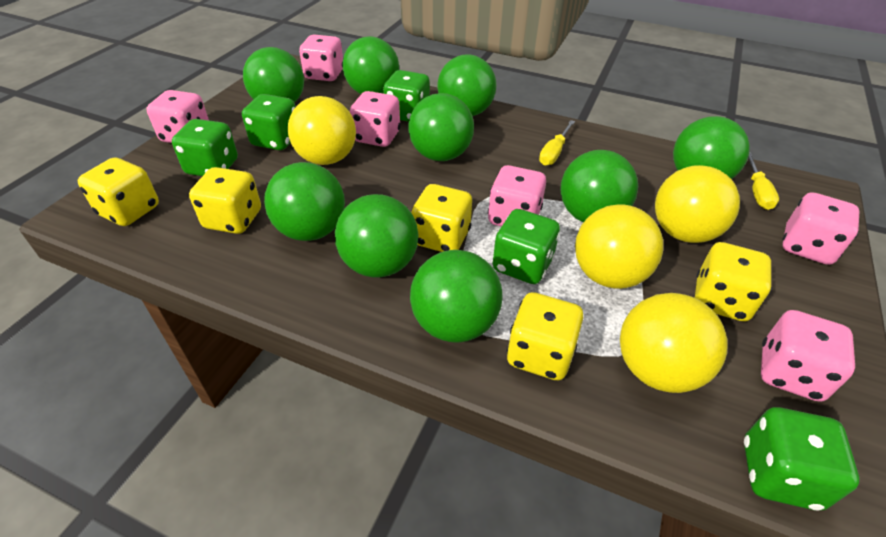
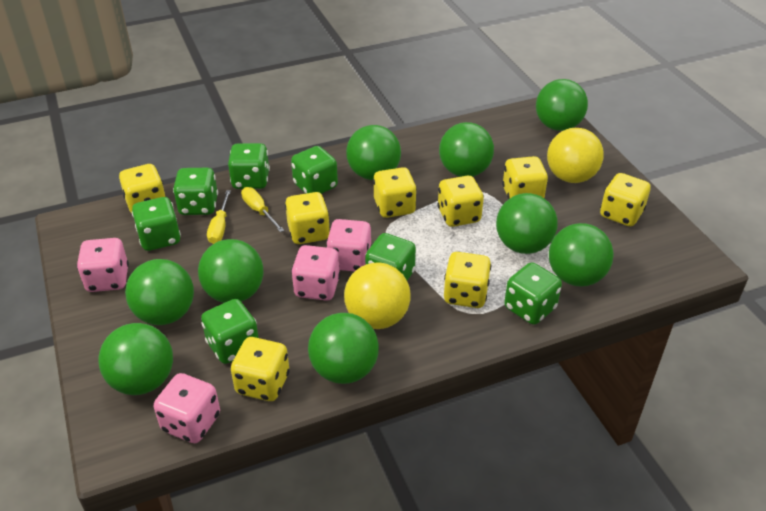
green dice: [172,119,238,176] [242,94,295,150] [383,70,430,122] [493,209,560,284] [744,407,859,511] = 5 -> [132,197,181,251] [173,168,218,215] [201,299,259,364] [228,143,270,189] [291,146,338,194] [365,233,416,281] [504,262,562,325] = 7
pink dice: [146,90,209,143] [299,35,343,81] [350,91,401,147] [488,165,546,227] [761,310,855,402] [782,192,859,265] = 6 -> [77,238,129,292] [154,373,220,443] [291,245,340,301] [326,219,372,271] = 4
yellow ball: [288,96,356,165] [575,204,663,289] [620,293,728,393] [655,165,740,243] = 4 -> [344,263,411,329] [547,128,604,183] = 2
yellow dice: [78,158,159,226] [189,167,261,234] [411,184,472,252] [507,292,583,380] [695,242,772,322] = 5 -> [119,164,166,213] [231,337,290,401] [285,192,330,244] [373,167,417,218] [437,176,484,227] [444,252,491,308] [502,156,548,199] [600,173,651,226] = 8

